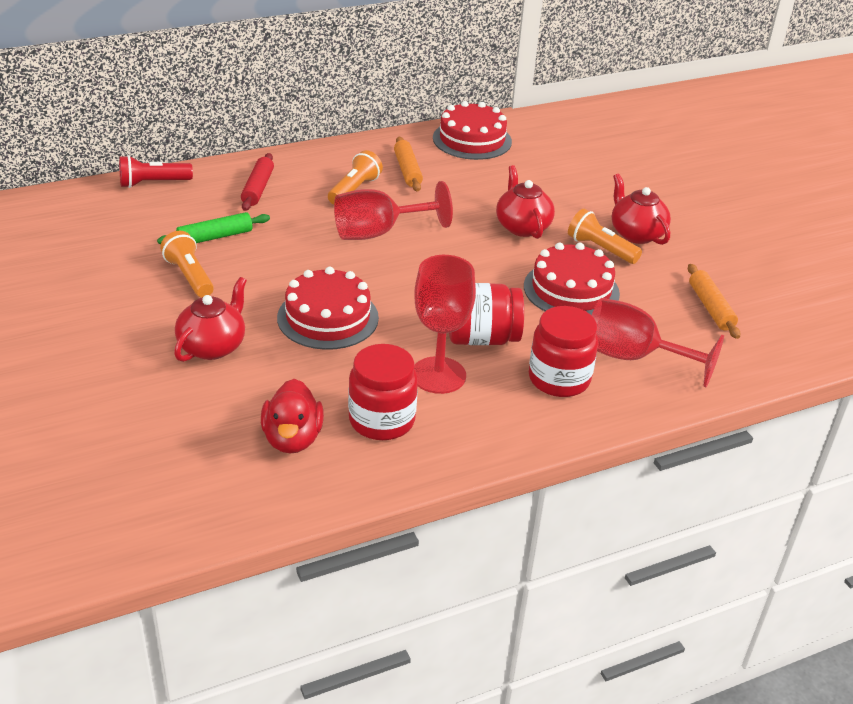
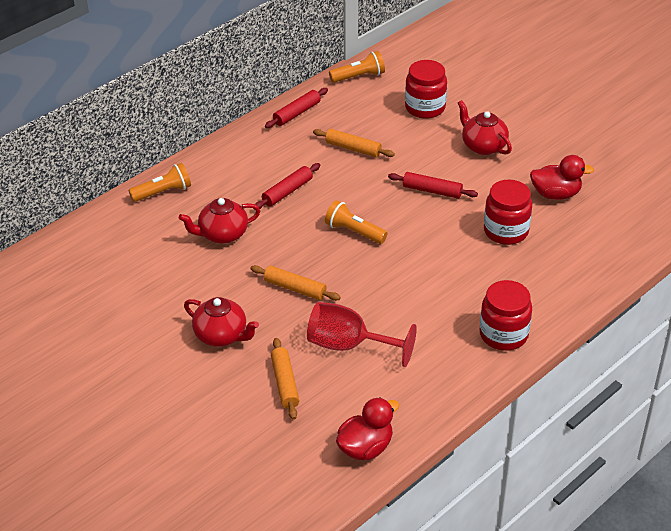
green rolling pin: [157,212,270,244] = 1 -> none = 0
orange rolling pin: [394,137,423,192] [688,264,741,339] = 2 -> [250,265,341,301] [271,338,300,420] [313,129,395,157] = 3
red cake: [277,267,379,350] [433,101,512,160] [524,243,620,315] = 3 -> none = 0
red duck: [261,379,324,454] = 1 -> [336,397,399,460] [530,155,594,200] = 2
red flashlight: [119,155,193,188] = 1 -> none = 0
red goblet: [334,181,453,240] [414,255,476,394] [592,298,724,387] = 3 -> [307,302,417,367] = 1
red rolling pin: [241,153,274,211] = 1 -> [254,163,320,210] [265,88,328,128] [388,172,478,199] = 3

